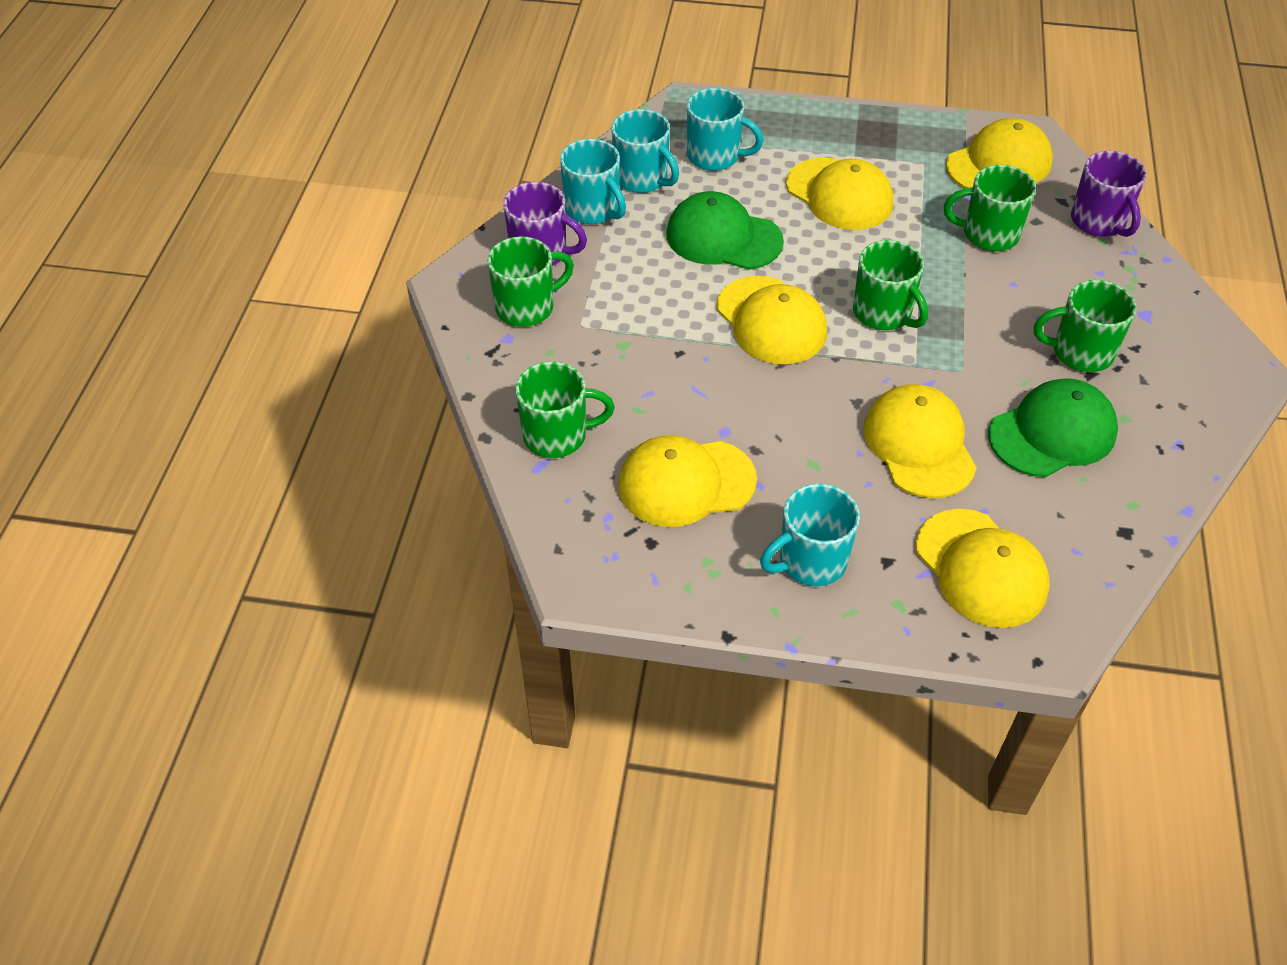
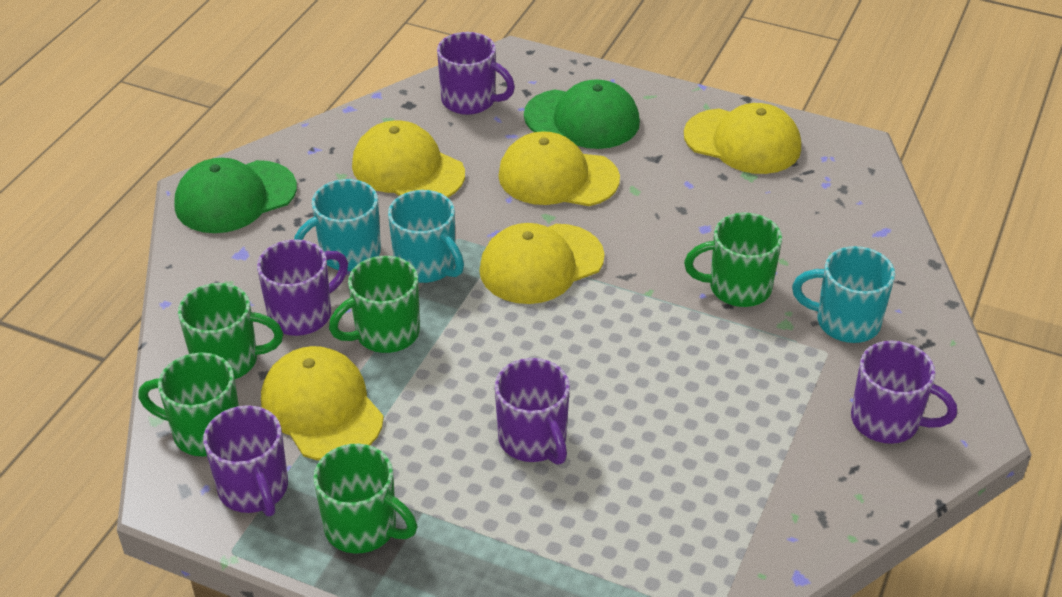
purple mug: [503,182,587,266] [1071,151,1147,237] = 2 -> [203,405,288,516] [257,239,348,336] [437,32,515,115] [495,358,570,465] [851,341,957,444] = 5
turquoise mug: [560,139,626,224] [612,109,679,193] [687,88,763,171] [760,484,860,586] = 4 -> [294,179,381,271] [388,190,464,283] [792,246,895,343] = 3
yellow cap: [619,435,757,527] [717,276,827,364] [786,158,893,230] [863,384,977,498] [916,509,1050,628] [946,118,1053,188] = 6 -> [261,346,384,460] [352,121,465,197] [479,223,605,304] [498,131,620,206] [684,103,801,174] = 5

